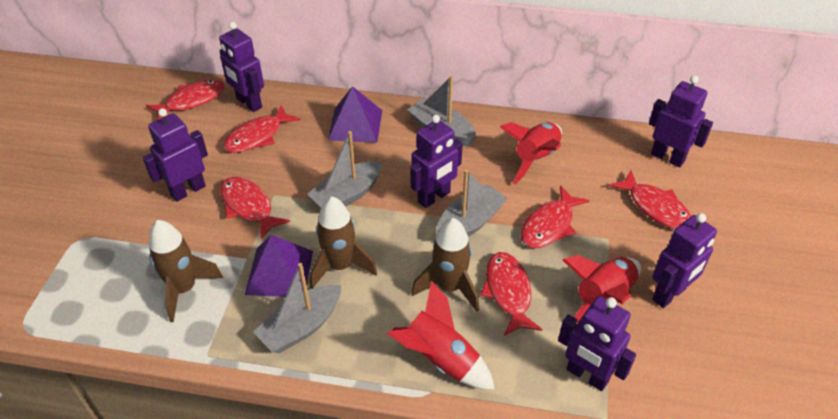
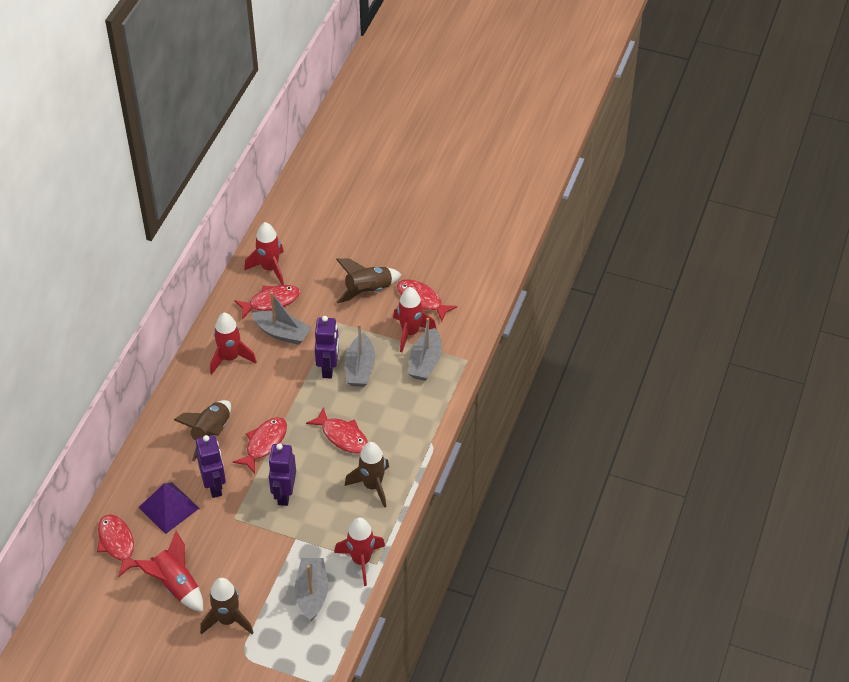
brown rocket: [149,220,223,322] [310,196,377,289] [411,218,479,311] = 3 -> [174,400,231,461] [200,578,254,635] [336,258,402,304] [345,442,389,508] = 4
purple pyramid: [245,235,313,297] [328,86,382,143] = 2 -> [138,482,199,534] = 1
purple robot: [143,108,208,202] [219,22,264,112] [410,115,463,208] [558,296,636,391] [649,75,713,168] [652,213,717,308] = 6 -> [196,435,226,498] [268,443,296,506] [315,316,339,378] = 3
red fish: [146,80,225,120] [220,177,290,239] [223,105,300,153] [480,252,542,336] [521,185,590,248] [609,171,691,229] = 6 -> [97,514,139,577] [233,417,287,474] [234,285,300,319] [306,407,368,454] [397,279,457,322] = 5
red rocket: [387,280,495,389] [500,122,562,184] [562,255,641,322] = 3 -> [134,531,203,612] [210,313,257,374] [244,222,284,285] [334,517,385,586] [393,287,437,352] = 5

